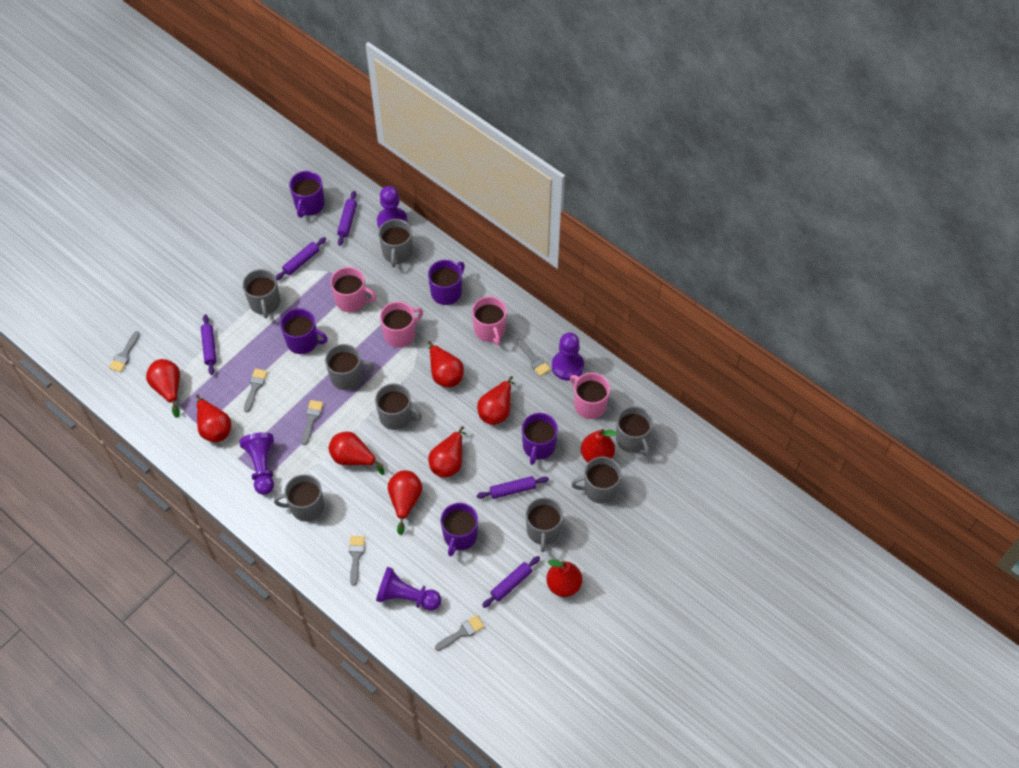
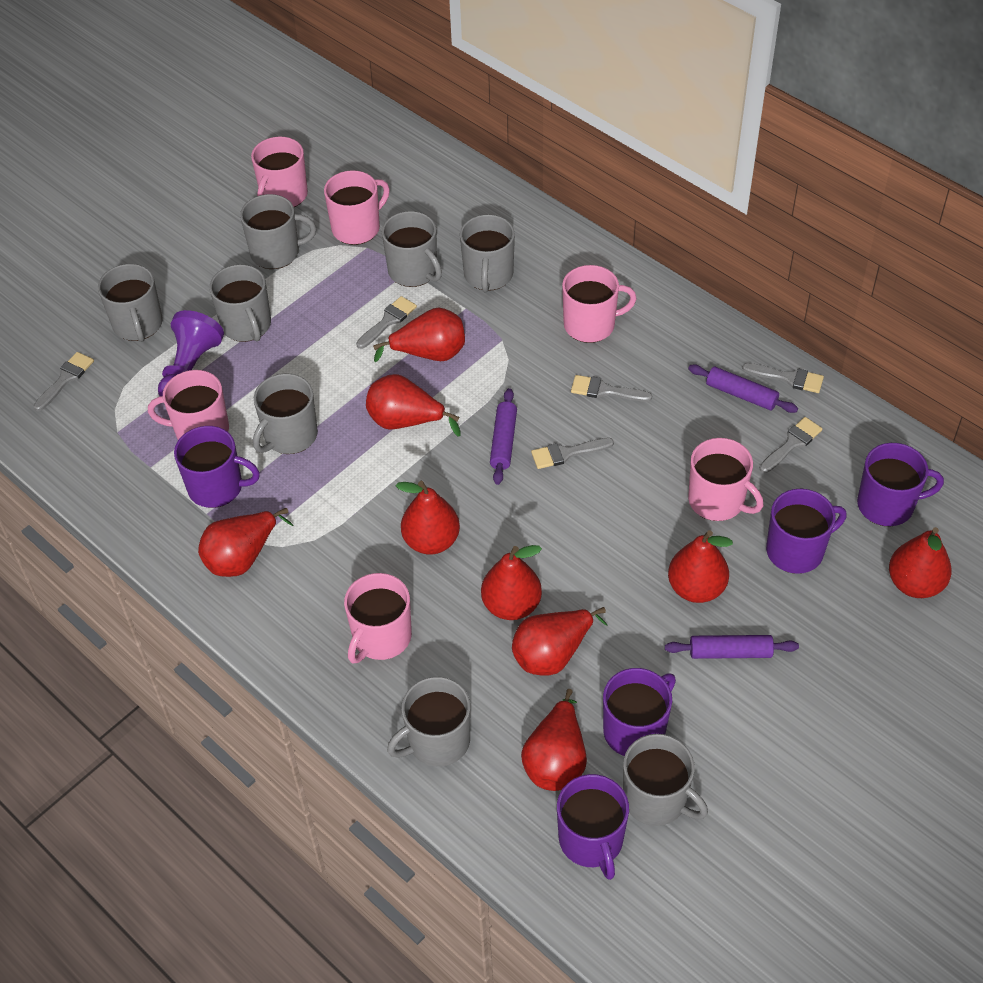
pink mug: [330,267,376,312] [380,302,423,347] [472,296,507,345] [570,373,610,419] = 4 -> [148,370,229,440] [251,137,308,207] [324,170,390,245] [344,573,412,663] [562,265,637,343] [688,438,763,521] = 6
purple pawn: [239,432,274,495] [376,567,441,611] [377,186,408,229] [552,332,584,381] = 4 -> [158,310,224,396] = 1
purple rolling pin: [201,315,217,375] [276,237,326,280] [337,191,357,246] [477,476,549,499] [482,556,540,608] = 5 -> [490,388,517,485] [665,635,799,659] [688,364,798,413] = 3

